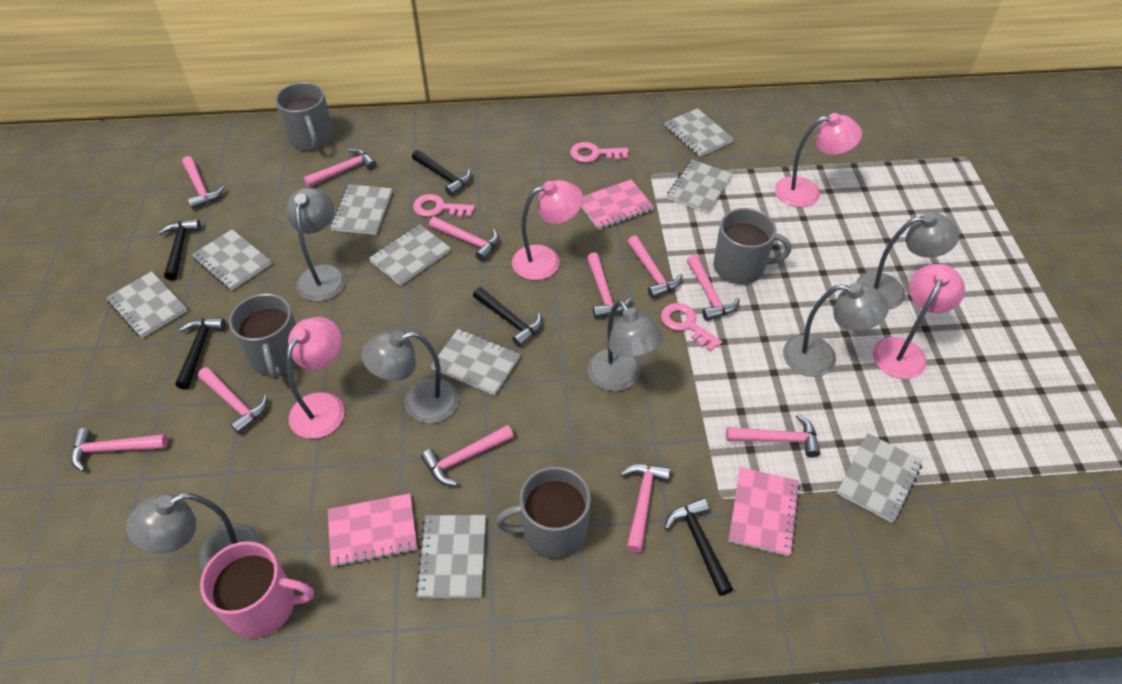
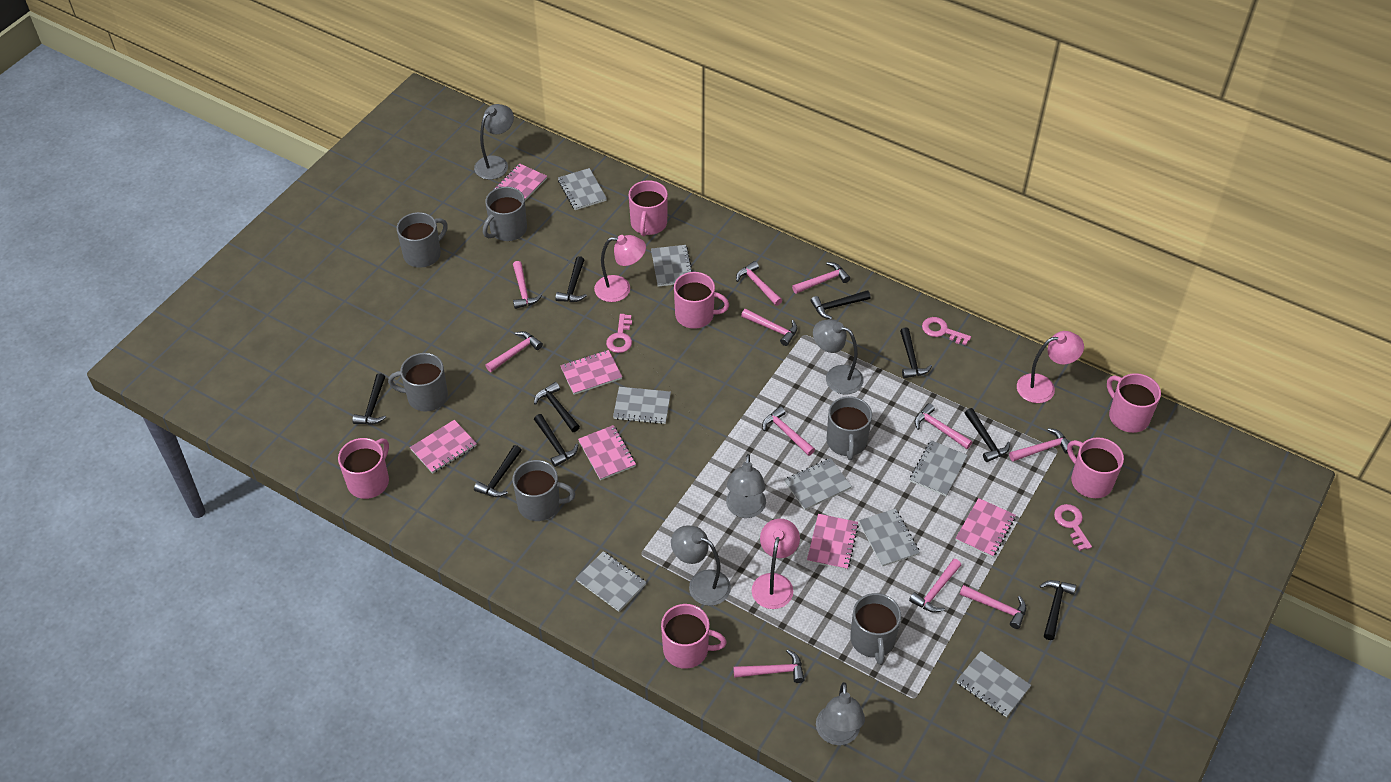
black hammer: [158,219,201,281] [175,318,226,390] [412,150,471,196] [473,287,542,347] [665,498,733,596] = 5 -> [352,373,386,425] [474,445,522,497] [534,382,580,432] [534,414,578,467] [555,256,587,302] [811,290,870,319] [900,327,932,378] [965,408,1010,462] [1040,580,1076,640] = 9
grey lamp: [126,493,262,571] [286,188,346,302] [361,331,459,424] [587,300,663,391] [783,283,889,377] [856,212,959,309] = 6 -> [474,104,514,179] [671,525,731,606] [726,454,766,518] [813,319,864,395] [816,682,865,745] = 5
grey mug: [229,293,297,380] [275,82,334,151] [496,466,591,559] [713,208,791,284] = 4 -> [388,353,448,412] [397,212,448,268] [483,187,527,241] [512,460,575,521] [826,396,872,460] [850,593,901,665] = 6
grey notebook: [106,271,187,338] [192,229,271,290] [330,184,392,235] [369,224,450,286] [416,515,486,598] [431,329,520,395] [665,108,734,157] [667,160,732,213] [837,433,923,523] = 9 -> [558,168,607,210] [576,551,646,612] [613,387,671,424] [651,245,693,287] [784,458,852,510] [859,508,920,567] [910,440,968,496] [957,651,1031,717] = 8
pink lamp: [286,317,344,439] [512,180,583,280] [775,113,862,207] [873,264,965,379] = 4 -> [594,235,646,302] [752,519,800,609] [1017,331,1084,403] = 3
pink mug: [200,541,314,638] = 1 -> [338,438,389,499] [628,180,668,236] [661,604,727,669] [674,272,729,329] [1067,437,1124,498] [1107,373,1161,433] = 6
pink notebook: [328,493,417,567] [581,180,654,230] [729,467,800,556] = 3 -> [410,420,477,474] [493,163,547,201] [560,350,622,395] [578,425,636,480] [807,514,859,570] [955,498,1016,558] = 6

